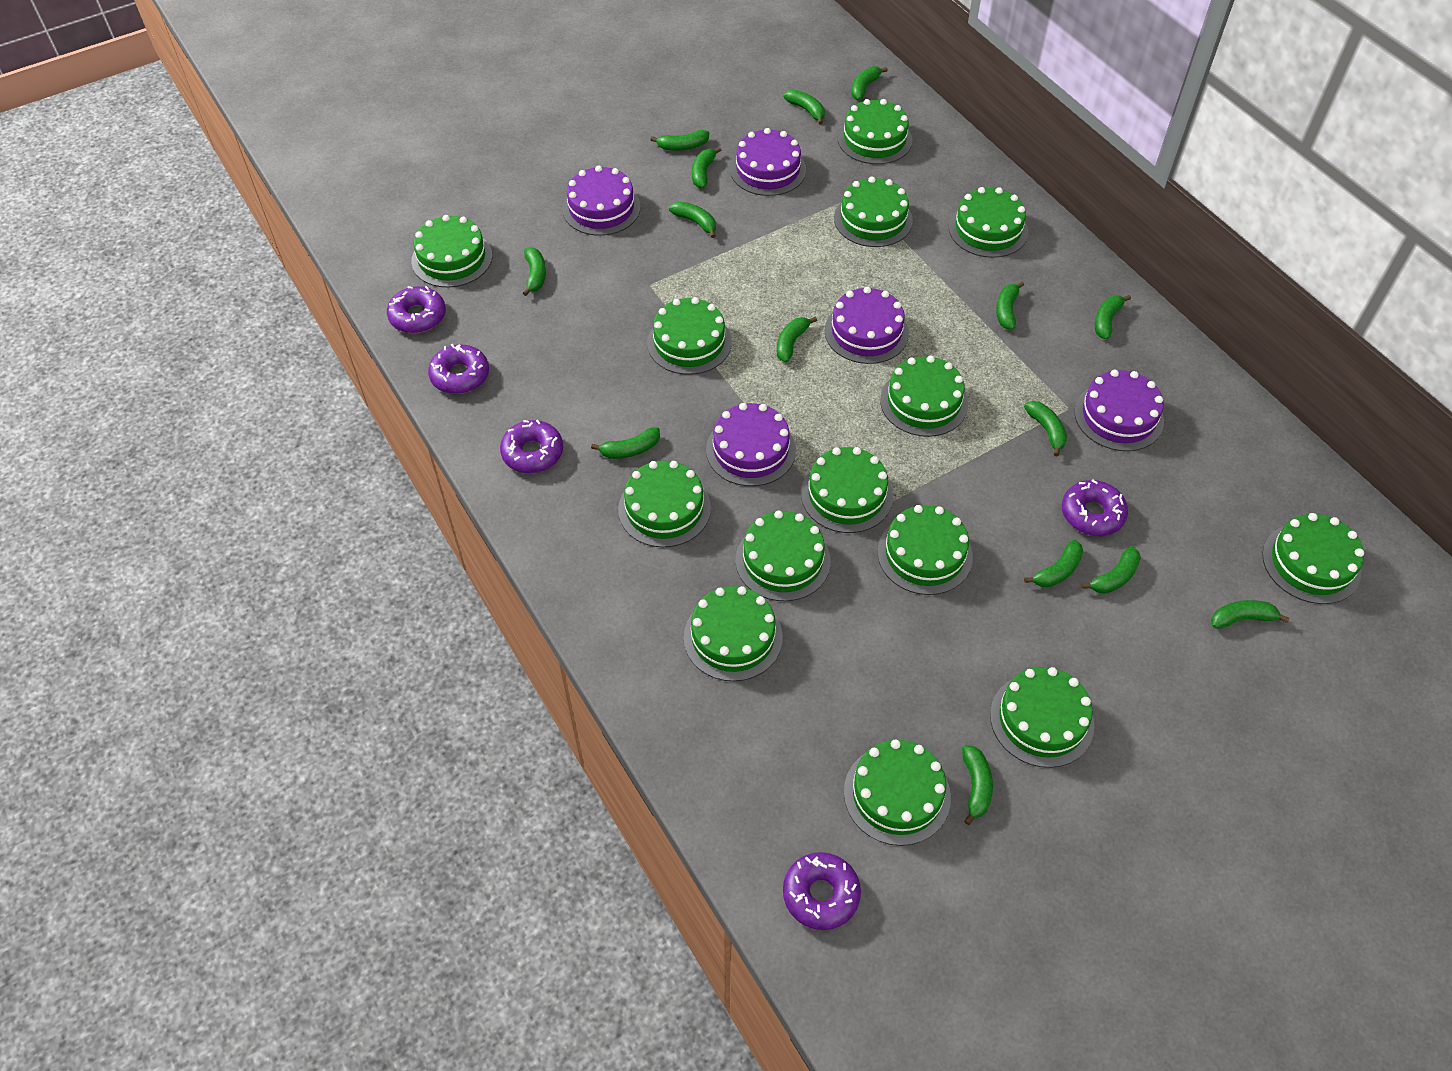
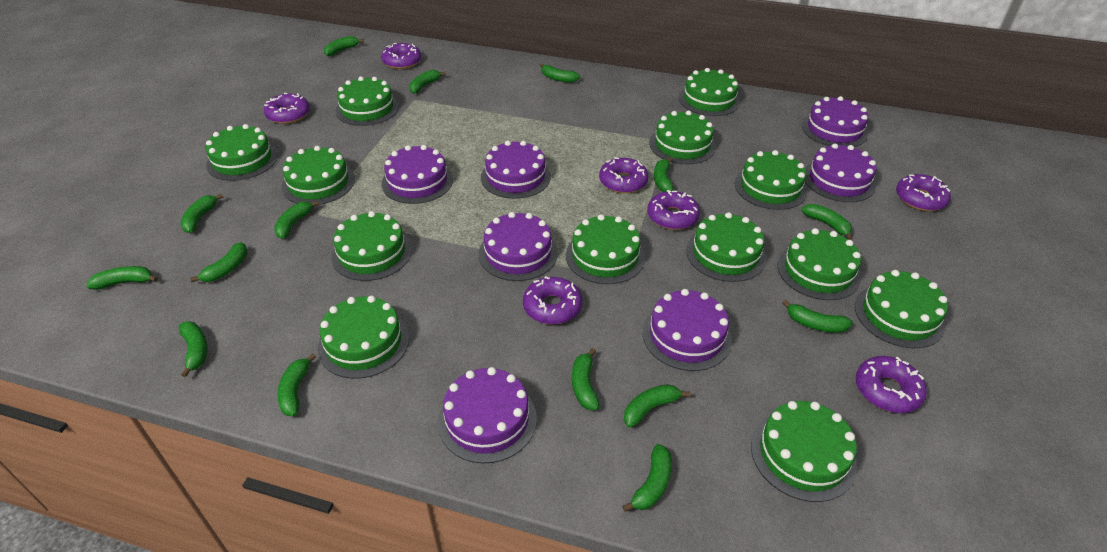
green cake: [411,215,492,287] [618,461,711,547] [647,297,732,375] [684,586,783,681] [736,511,831,601] [801,447,893,533] [834,176,913,247] [838,99,912,164] [844,740,951,846] [877,505,973,595] [880,356,968,437] [949,187,1028,258] [990,667,1094,768] [1262,513,1364,604] = 14 -> [206,124,278,181] [282,146,355,205] [318,296,409,379] [331,211,412,281] [335,77,399,126] [566,214,645,284] [650,111,716,164] [679,68,740,116] [686,212,766,282] [735,150,807,210] [751,401,857,502] [777,228,861,300] [855,270,948,348] = 13
purple cake: [562,165,641,236] [706,403,796,486] [730,128,806,196] [825,287,909,364] [1074,370,1164,451] = 5 -> [382,145,453,204] [438,367,537,463] [479,212,558,281] [481,141,551,199] [642,289,732,371] [802,96,869,147] [805,144,877,202] = 7
purple donut: [387,286,446,333] [428,344,489,394] [500,420,563,473] [783,852,861,930] [1062,480,1128,536] = 5 -> [264,92,310,124] [381,43,421,69] [523,276,582,324] [599,157,649,193] [647,190,700,230] [856,356,927,413] [896,174,951,211] = 7

